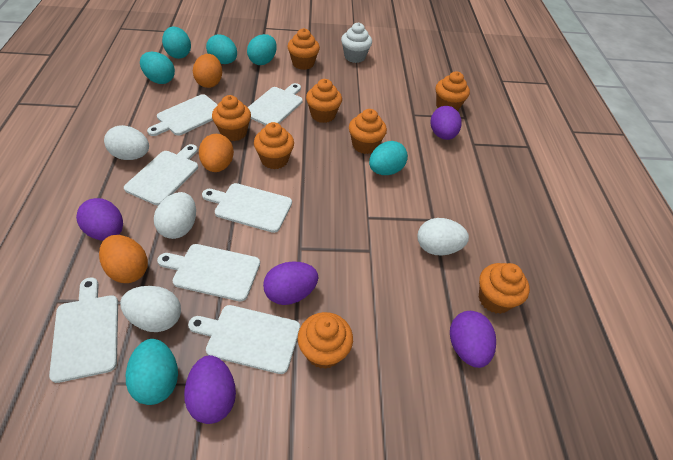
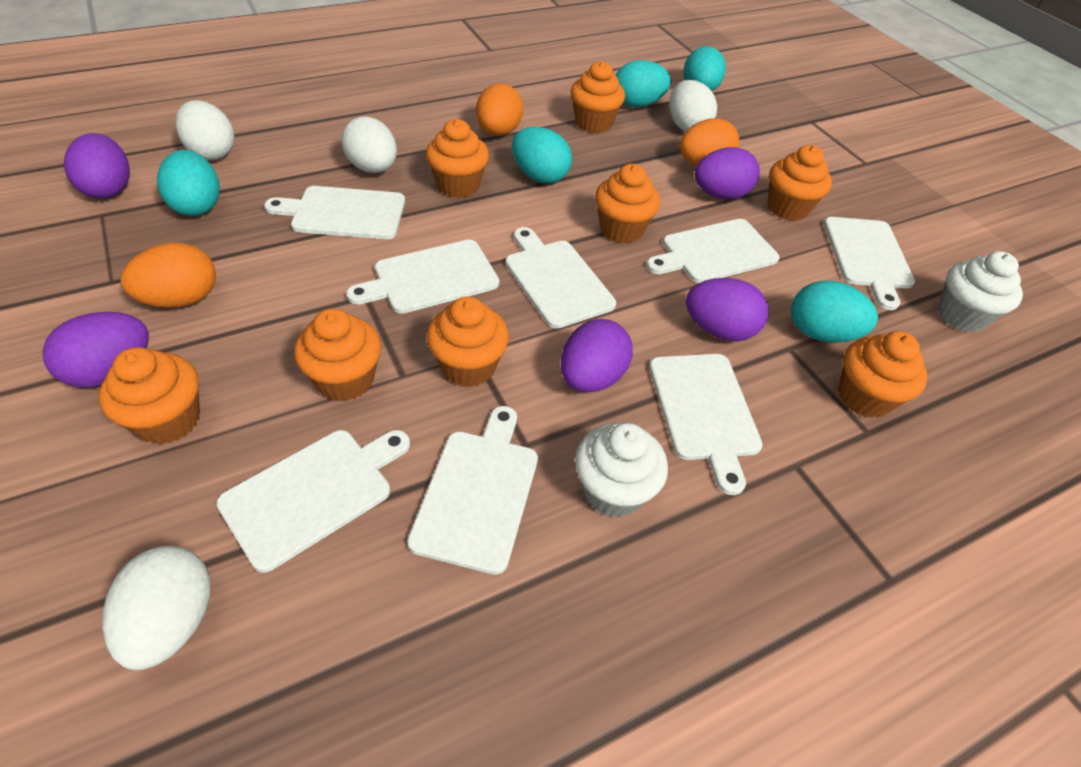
turquoise egg: [126,339,178,405] [140,52,175,84] [162,27,191,59] [206,34,237,64] [247,34,277,65] [369,141,408,175] = 6 -> [157,150,220,216] [512,127,572,183] [616,60,671,107] [684,46,726,91] [791,281,878,343] = 5
white cupcake: [341,22,372,63] = 1 -> [575,423,668,518] [937,251,1023,332] = 2
white cutting board: [49,278,118,383] [124,144,198,205] [147,94,218,136] [157,244,260,301] [188,305,300,374] [202,183,292,233] [248,83,303,125] = 7 -> [216,430,410,573] [264,186,405,239] [346,240,499,314] [407,406,538,575] [505,227,616,329] [646,219,780,283] [649,354,763,495] [824,217,915,310] = 8

